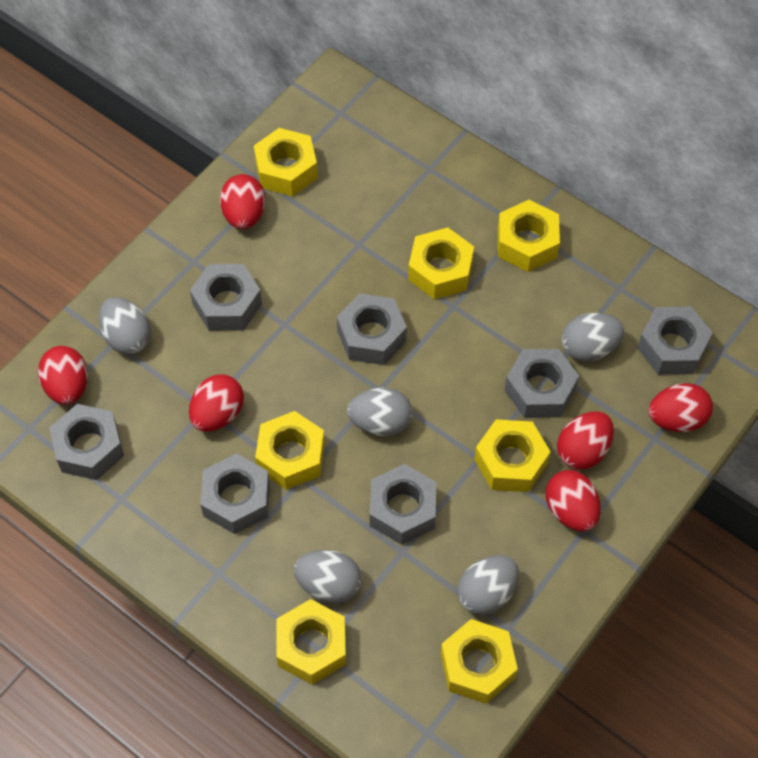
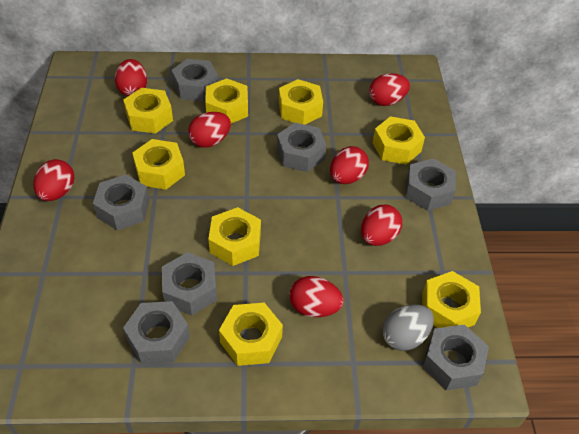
grey egg: [99,297,151,355] [294,550,362,603] [347,387,412,436] [457,555,519,615] [562,313,625,362] = 5 -> [382,305,434,351] = 1
red egg: [38,346,88,405] [189,375,244,432] [220,174,265,229] [546,470,601,532] [557,411,614,470] [649,383,713,432] = 6 -> [33,159,74,201] [115,59,147,96] [188,112,231,148] [289,276,343,317] [330,146,369,184] [361,204,402,246] [369,73,410,106] = 7
yellow nut: [254,128,318,197] [255,411,325,490] [276,599,346,685] [408,227,474,300] [441,619,518,704] [474,419,551,492] [498,200,560,272] = 7 -> [123,88,173,134] [132,139,185,190] [205,78,248,123] [208,207,261,266] [219,303,283,366] [279,79,323,125] [373,116,425,165] [422,271,481,328] = 8

